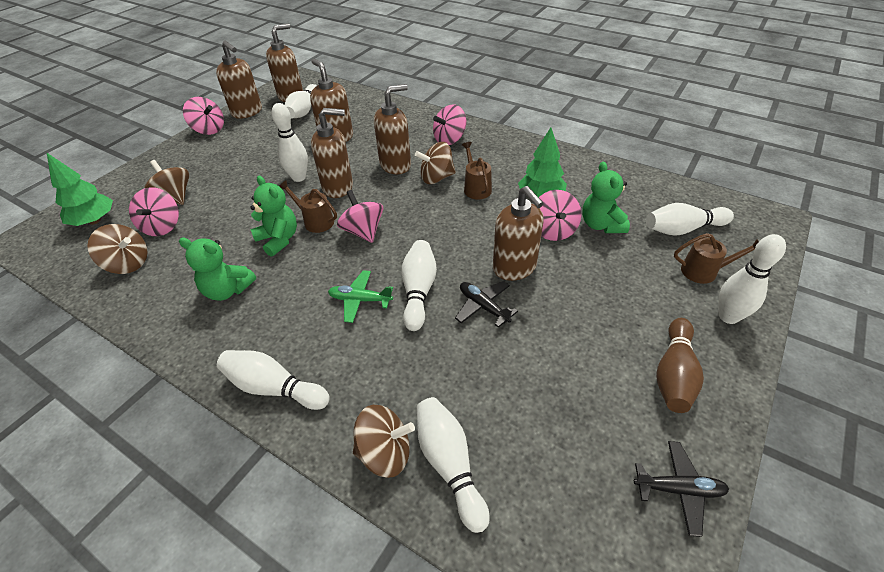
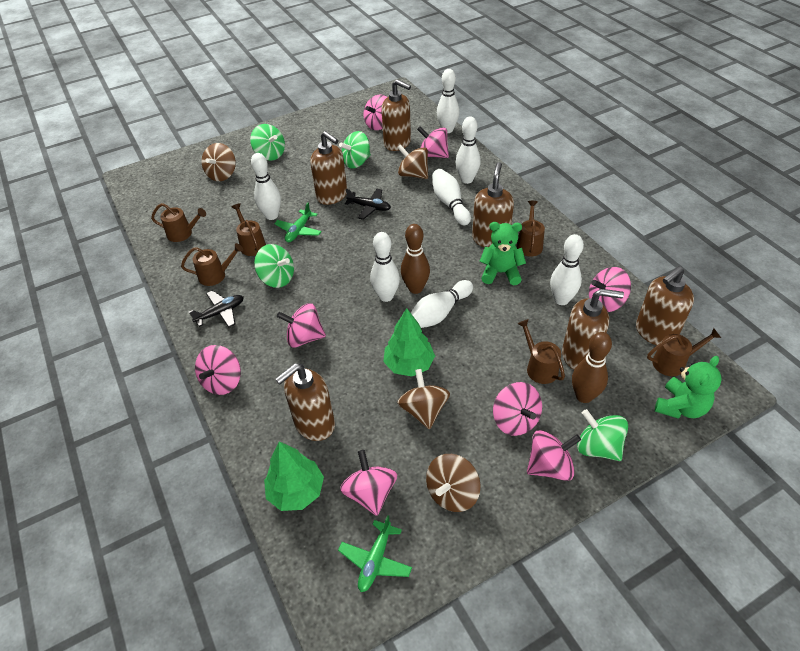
brown bowling pin: [656,318,704,413] = 1 -> [401,224,430,294] [572,332,612,403] = 2
brown watering can: [279,180,337,233] [462,142,492,199] [674,233,759,284] = 3 -> [151,203,206,242] [181,243,243,286] [232,203,266,256] [516,201,545,256] [518,319,565,384] [647,328,721,376] = 6
green plane: [328,270,393,323] = 1 -> [274,202,322,242] [338,515,412,592] = 2
green spinning top: none = 0 -> [250,124,285,161] [254,244,294,288] [339,131,371,169] [577,409,628,461] = 4
green teddy bear: [179,237,256,301] [250,176,297,257] [582,162,630,233] = 3 -> [479,222,526,285] [655,356,722,419] = 2
pink spinning top: [129,187,179,236] [183,97,224,135] [337,190,383,243] [433,104,466,145] [539,190,582,241] = 5 -> [195,345,241,395] [277,303,326,348] [340,450,397,516] [363,95,387,130] [417,126,449,158] [493,382,542,436] [527,430,581,481] [589,267,631,312] = 8

